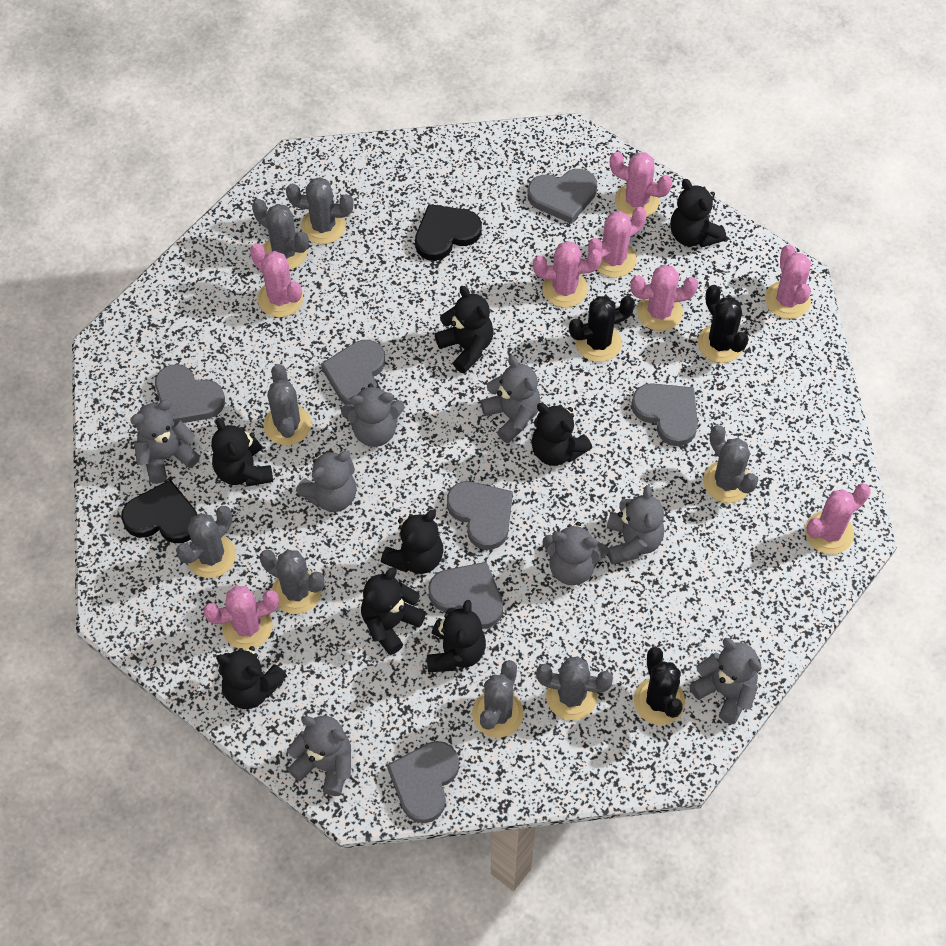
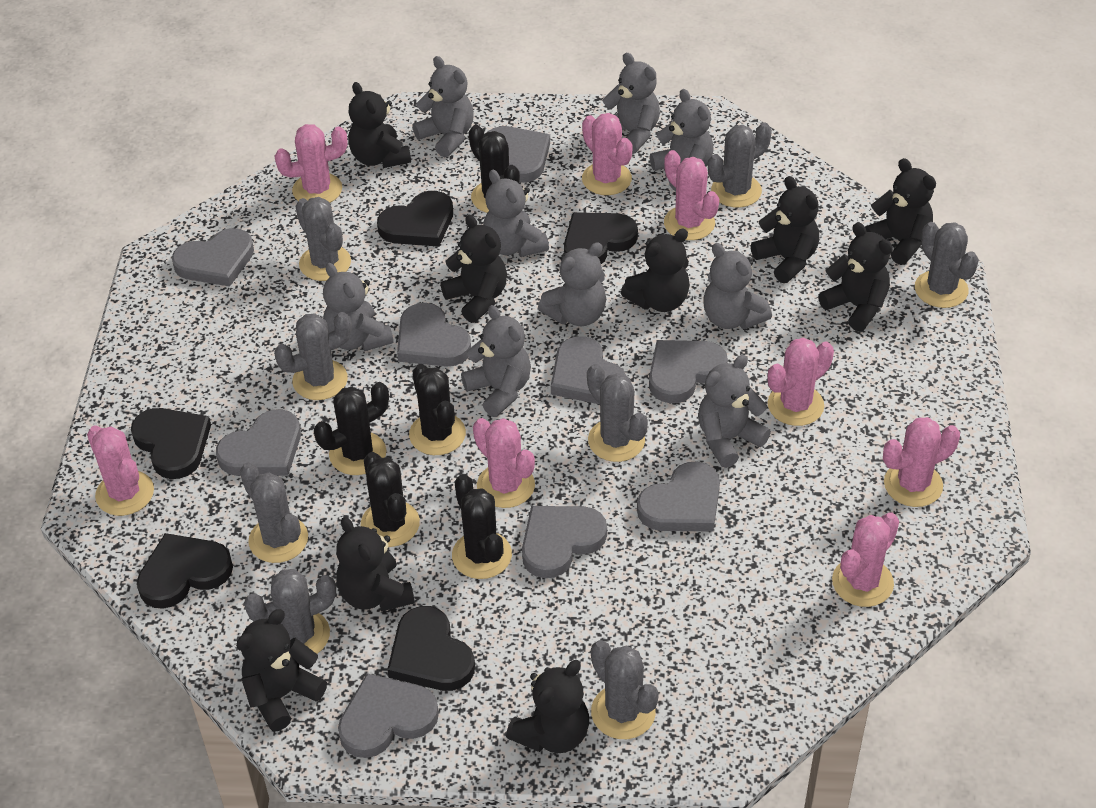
black cactus: [569,296,635,362] [634,647,685,725] [698,285,749,363] = 3 -> [314,382,389,475] [361,452,420,547] [409,364,466,455] [452,474,512,579] [469,125,520,213] = 5
black heart: [121,479,198,543] [415,204,482,261] = 2 -> [131,408,211,479] [137,533,233,609] [377,191,453,247] [387,606,475,691] [564,212,638,264] = 5
black teddy bear: [211,418,273,487] [216,646,287,709] [361,567,426,655] [381,509,444,574] [427,600,486,672] [435,286,494,374] [531,403,592,466] [670,179,726,247] = 8 -> [236,609,327,731] [336,517,415,612] [348,82,411,168] [440,215,507,323] [506,660,589,753] [621,229,690,312] [751,176,819,283] [818,222,893,332] [865,158,936,265] = 9
grey heart: [155,364,225,423] [321,340,385,405] [387,741,459,823] [428,562,503,629] [447,481,513,550] [527,169,597,224] [631,383,698,446] = 7 -> [172,228,254,286] [216,409,301,476] [338,673,439,758] [397,303,471,367] [488,126,550,183] [522,506,607,578] [551,336,626,404] [637,461,720,532] [649,340,728,403] = 9
grey teddy bear: [130,400,200,484] [287,716,351,796] [296,451,357,512] [341,383,405,447] [481,356,541,443] [542,522,608,585] [607,485,664,564] [689,638,762,724] = 8 -> [323,263,394,351] [412,56,474,157] [461,305,531,417] [483,170,549,257] [538,242,606,326] [602,53,660,154] [650,89,714,191] [698,355,771,468] [703,243,772,329] = 9

